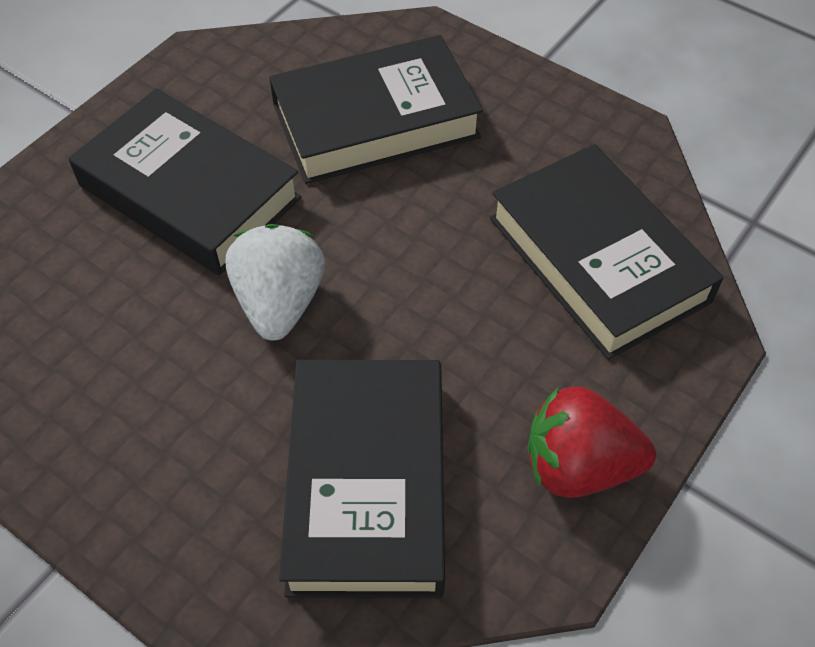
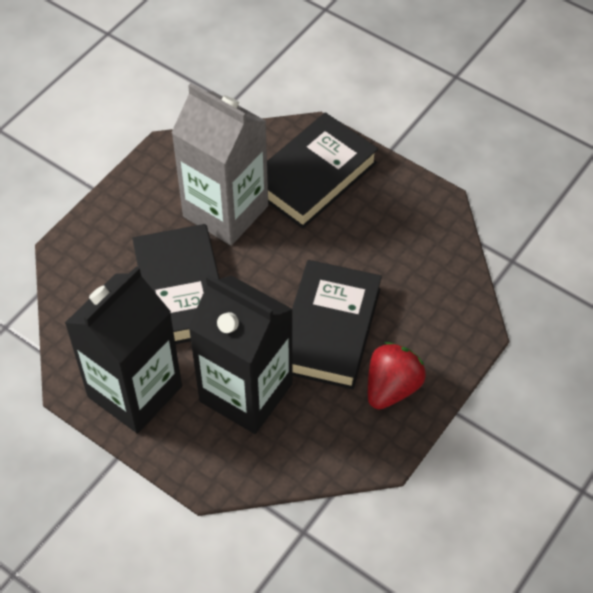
black book: [69,89,302,275] [269,35,483,184] [279,360,445,598] [490,144,723,360] = 4 -> [132,224,219,344] [267,112,378,229] [292,260,382,390] = 3
black carton: none = 0 -> [65,266,182,433] [188,275,293,434] = 2
grey carton: none = 0 -> [171,83,268,245] = 1
white strawberry: [226,224,325,341] = 1 -> none = 0

